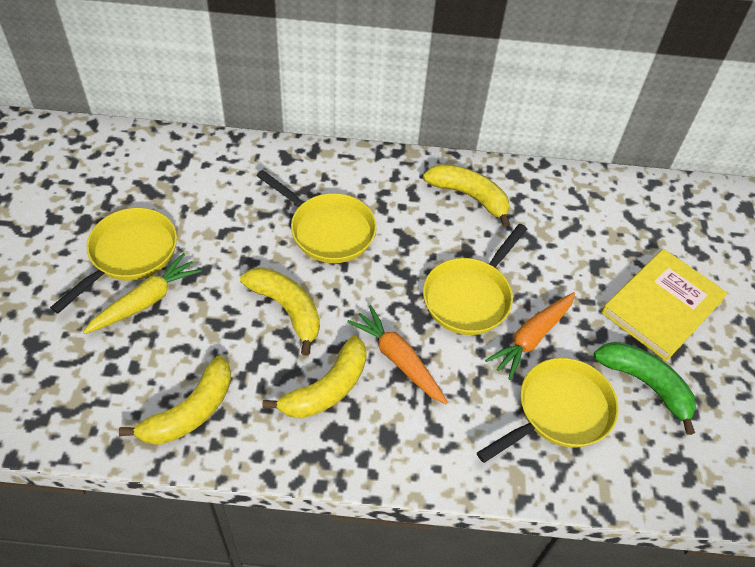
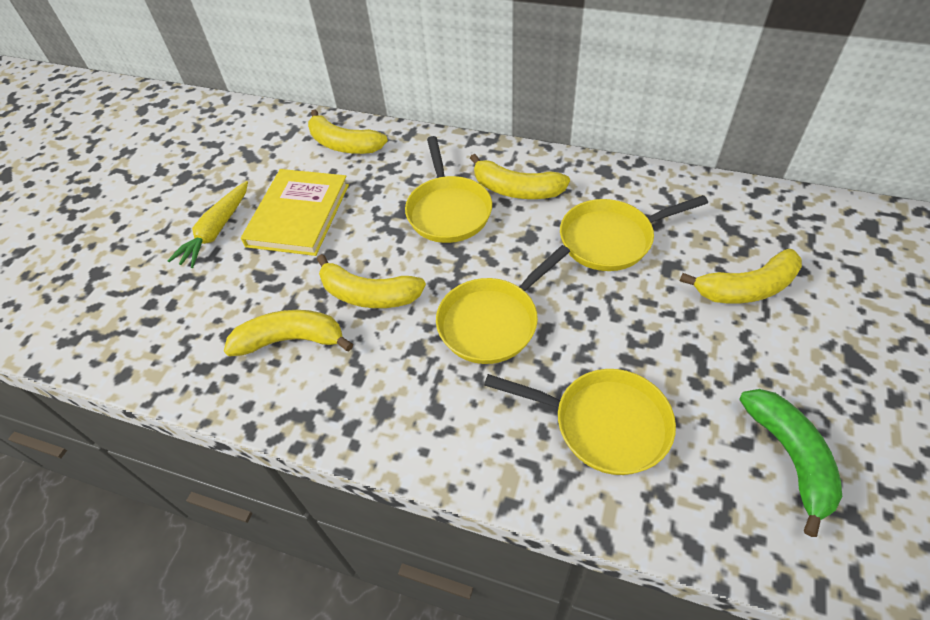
orange carrot: [347,305,448,404] [485,292,575,380] = 2 -> none = 0
yellow banana: [119,356,231,445] [240,267,320,356] [263,335,367,419] [423,164,510,228] = 4 -> [224,310,353,356] [308,109,388,154] [317,254,426,308] [470,154,570,199] [680,249,802,303] = 5

